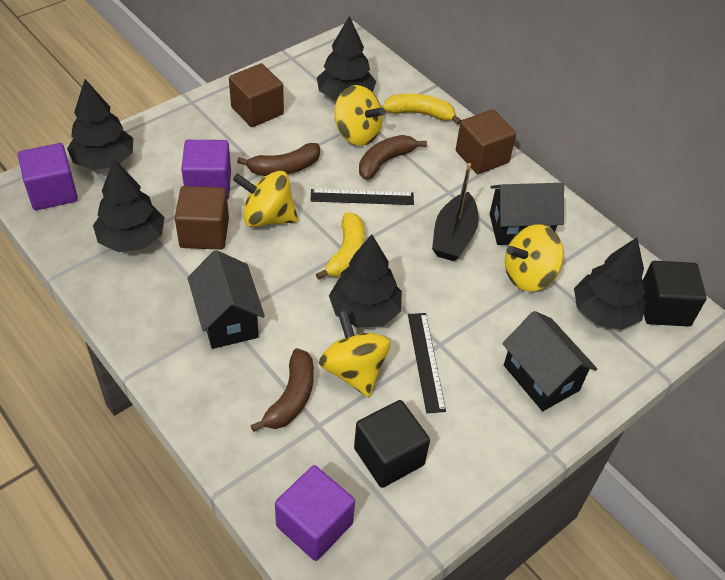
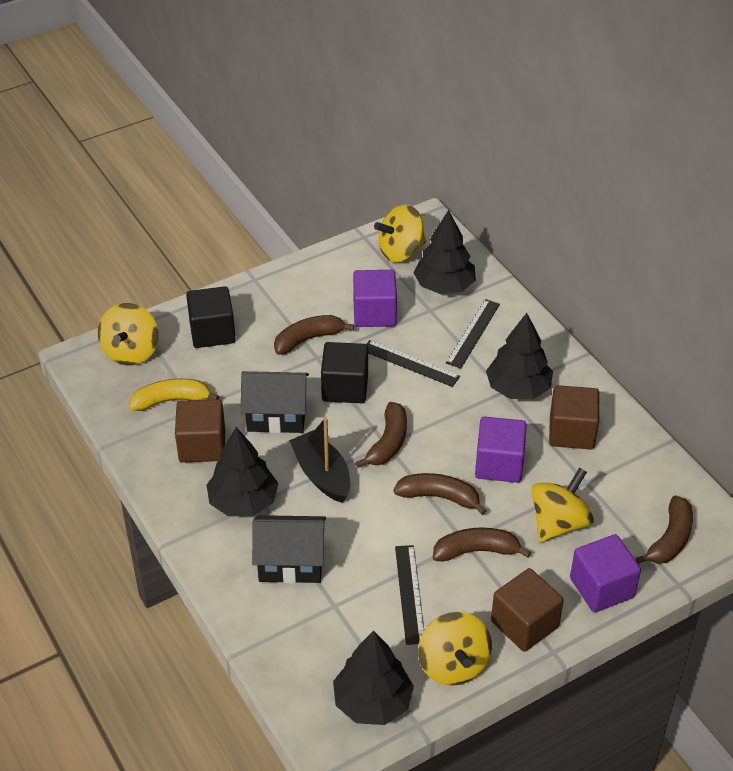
black house: [187,250,265,349] [490,183,564,245] [502,311,597,411] = 3 -> [241,371,309,433] [252,515,326,584] = 2
black ruler: [310,189,414,205] [408,313,446,413] = 2 -> [367,340,460,387] [395,545,424,645] [446,299,500,369] = 3
black tree: [67,79,133,170] [93,159,165,252] [317,16,376,101] [329,234,402,328] [574,237,647,330] = 5 -> [206,427,279,516] [333,631,414,725] [413,210,476,294] [486,313,553,399] = 4
brown banana: [237,143,320,176] [250,348,314,432] [359,135,427,180] = 3 -> [274,315,355,355] [355,402,407,468] [394,473,486,515] [433,527,531,561] [636,495,693,564] = 5
yellow banana: [316,212,365,280] [383,94,461,125] = 2 -> [129,379,219,411] = 1

